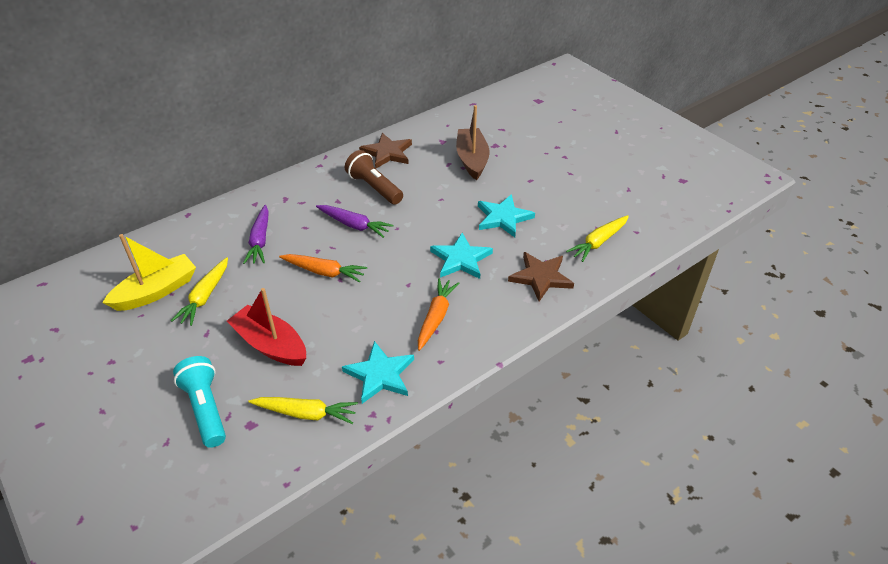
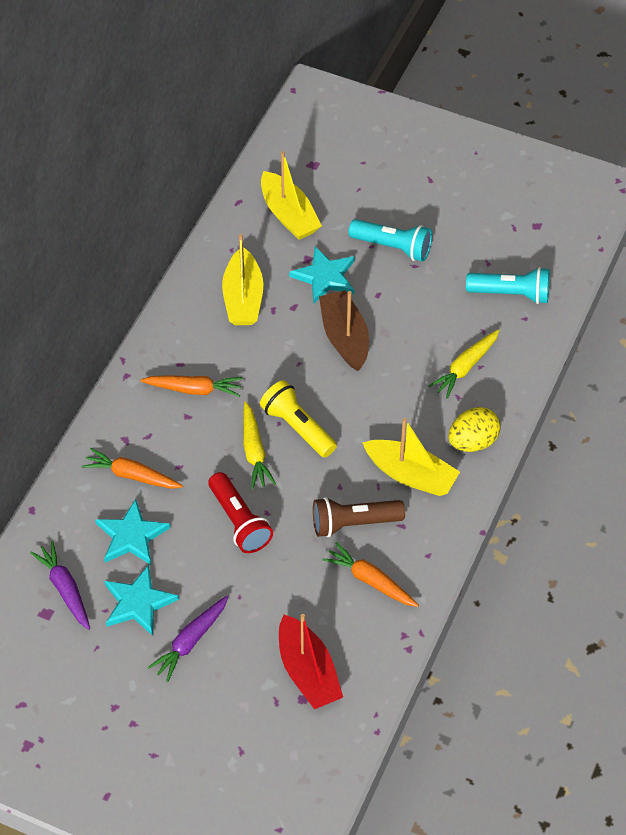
brown star: [359,133,412,169] [508,252,574,301] = 2 -> none = 0
orange carrot: [279,254,367,282] [418,278,459,351] = 2 -> [81,448,183,489] [140,375,242,397] [322,542,419,607] = 3
red flashlight: none = 0 -> [208,472,273,553] = 1
turquoise flashlight: [173,356,226,448] = 1 -> [348,219,432,262] [466,267,550,304] = 2
yellow boat: [102,234,196,311] = 1 -> [222,234,263,325] [261,151,322,240] [362,418,460,496] = 3
yellow carrot: [171,257,228,326] [248,397,358,424] [566,215,629,262] = 3 -> [243,401,276,489] [429,329,500,398] = 2
yellow egg: none = 0 -> [448,407,501,452] = 1
yellow flashlight: none = 0 -> [260,380,337,458] = 1

